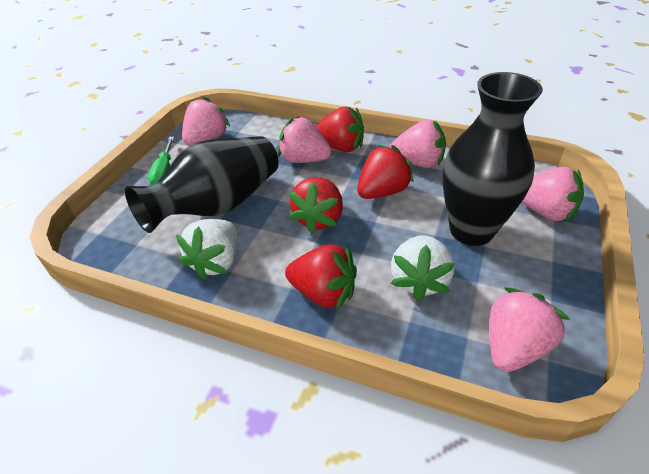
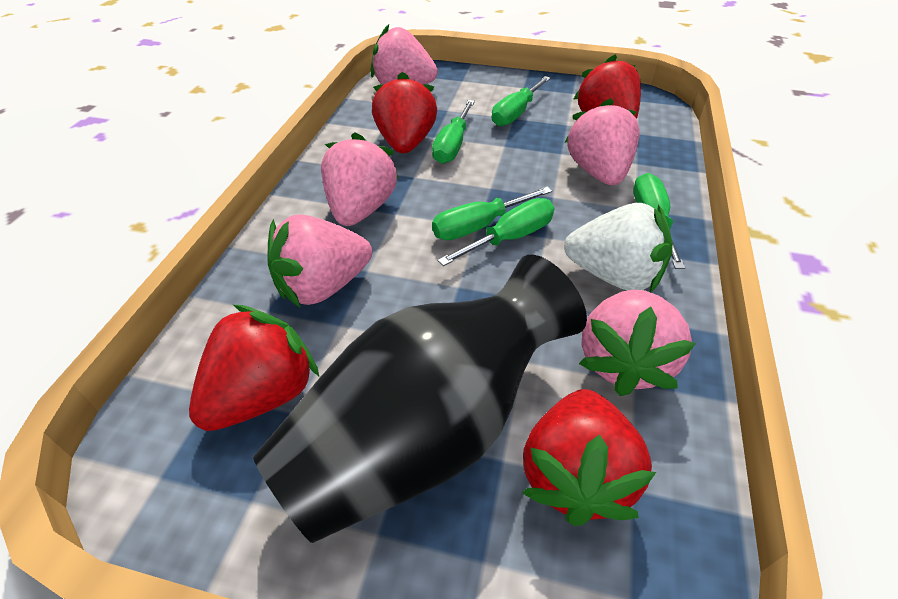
black vase: [125,136,279,233] [443,72,543,246] = 2 -> [253,255,587,543] = 1
green screwdriver: [148,137,174,185] = 1 -> [432,100,475,164] [432,187,552,240] [438,198,554,266] [492,76,551,126] [633,173,685,269] = 5
white strawberry: [176,219,238,280] [391,235,455,301] = 2 -> [564,203,673,292] = 1

